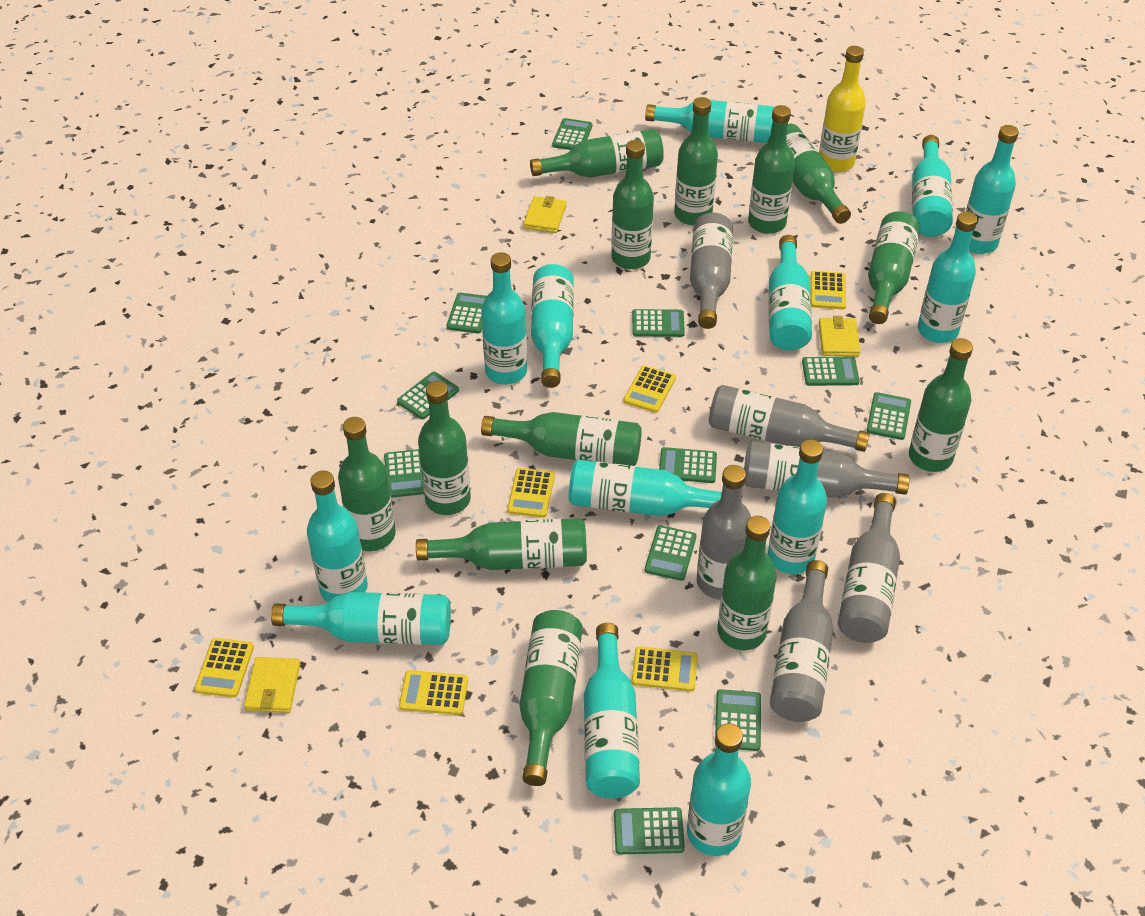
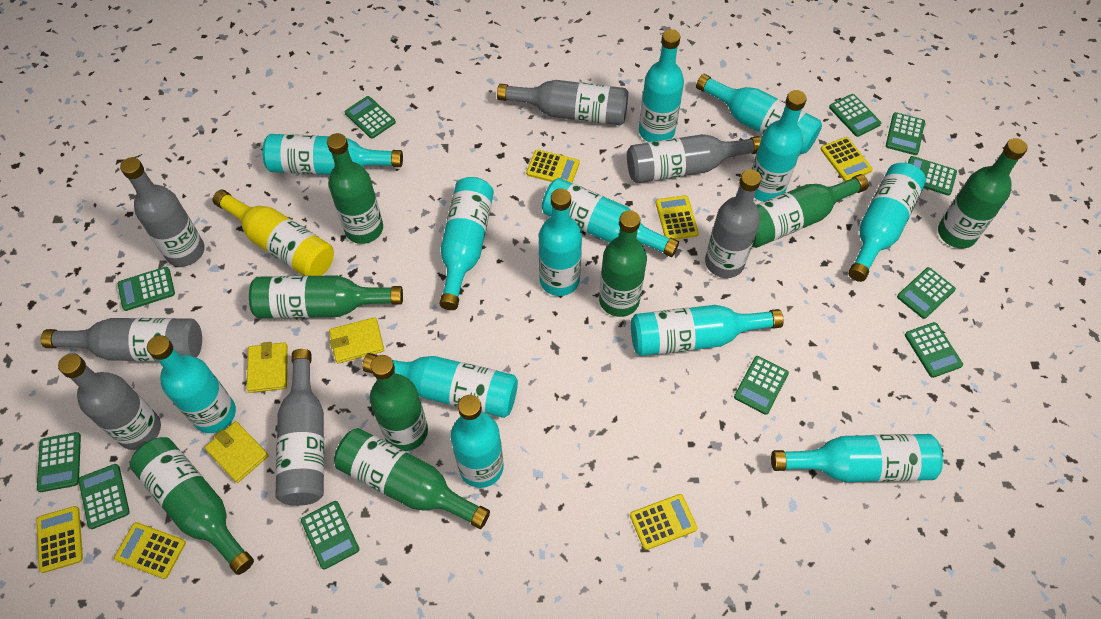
green bottle: [338,417,396,551] [416,518,587,570] [418,381,471,515] [481,412,642,466] [519,610,583,786] [530,129,664,177] [612,140,654,269] [674,97,718,225] [718,516,777,650] [748,105,795,234] [767,124,851,224] [868,211,920,324] [909,338,973,472] = 13 -> [130,437,254,575] [249,275,403,318] [327,133,383,244] [334,428,490,529] [370,355,428,451] [599,210,647,317] [752,174,869,248] [938,138,1027,249] = 8
grey bottle: [690,213,733,329] [697,465,751,599] [709,385,870,452] [744,441,910,498] [770,560,833,722] [838,493,900,643] = 6 -> [41,318,202,361] [58,353,161,450] [120,157,205,267] [275,349,324,506] [497,80,628,125] [627,134,761,183] [705,169,761,278] = 7

